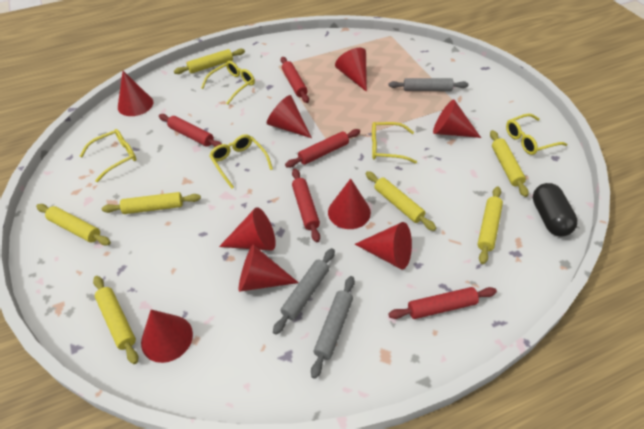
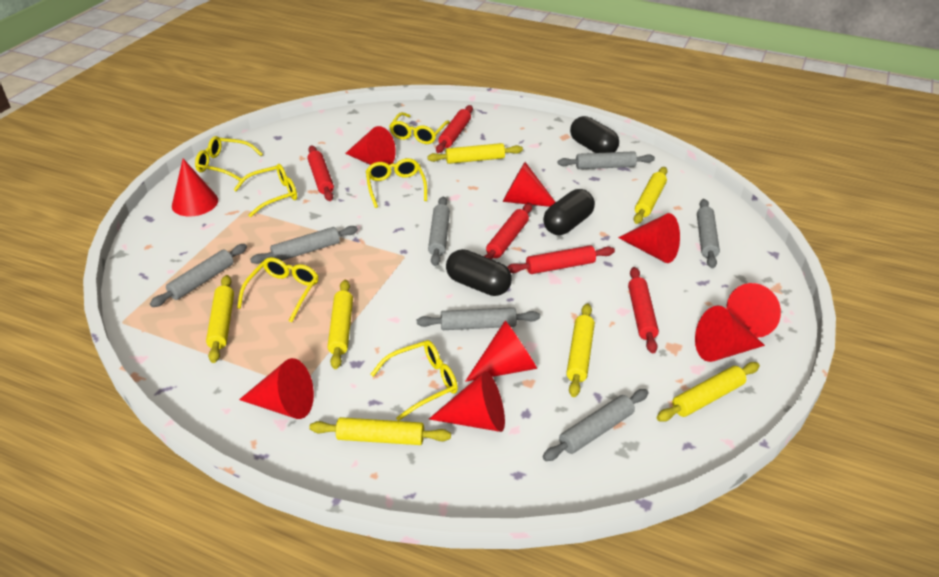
black capsule: [533,183,578,237] = 1 -> [446,249,512,296] [543,189,595,235] [570,116,619,153] = 3
grey rolling pin: [273,248,335,335] [311,276,355,379] [388,78,469,91] = 3 -> [150,244,247,307] [250,226,358,264] [417,307,540,330] [428,197,450,266] [543,389,649,461] [558,151,655,169] [697,199,720,268] = 7
yellow glasses: [80,129,137,182] [201,61,255,105] [209,134,273,189] [372,122,417,164] [506,113,567,155] = 5 -> [195,136,263,181] [233,164,297,217] [237,257,318,322] [366,158,427,208] [370,340,458,421] [389,112,450,144] = 6

